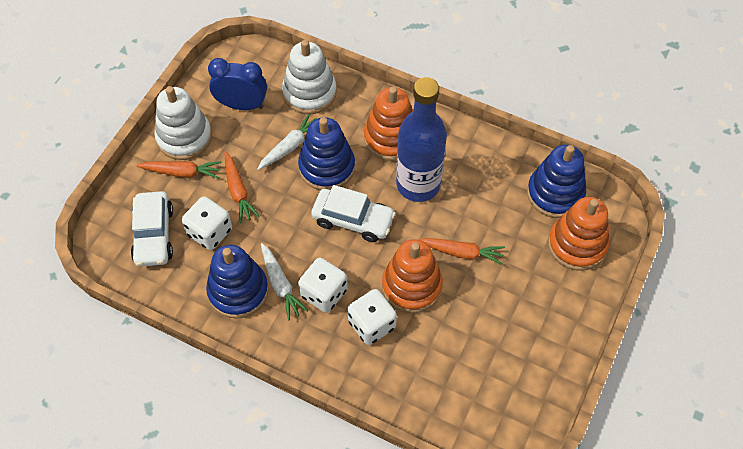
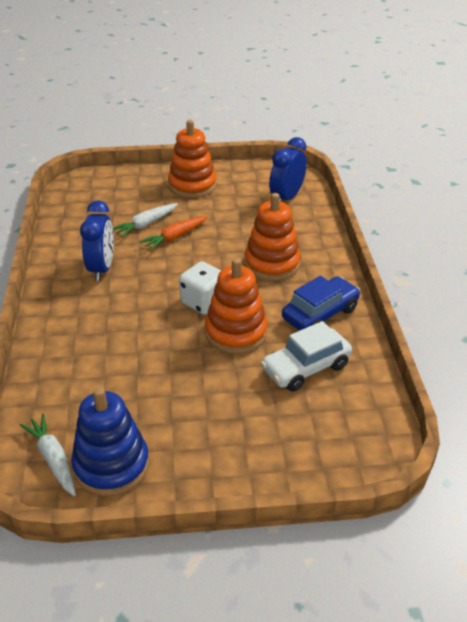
blue bottle: [396,77,447,202] = 1 -> none = 0
blue car: none = 0 -> [282,276,360,331] = 1
blue clock: [208,58,267,110] = 1 -> [80,200,114,281] [269,137,307,202] = 2
blue stacking toy: [206,245,269,319] [298,117,355,190] [527,144,586,218] = 3 -> [71,387,149,496] = 1
orange carrot: [137,161,221,179] [225,151,260,223] [419,238,505,265] = 3 -> [140,216,208,251] = 1
white car: [131,191,173,267] [311,185,396,242] = 2 -> [261,321,352,392] = 1
white dice: [182,196,232,250] [298,258,347,313] [347,289,397,345] = 3 -> [179,261,221,315] = 1
white stacking toy: [154,86,212,160] [282,40,337,114] = 2 -> none = 0

